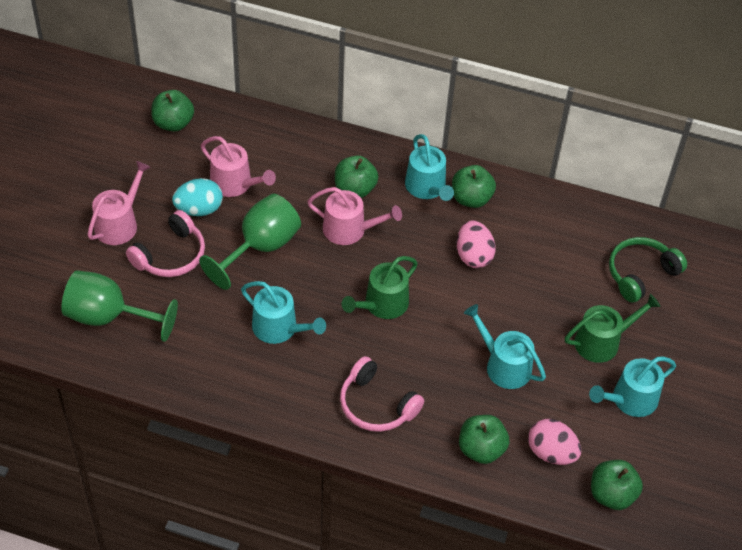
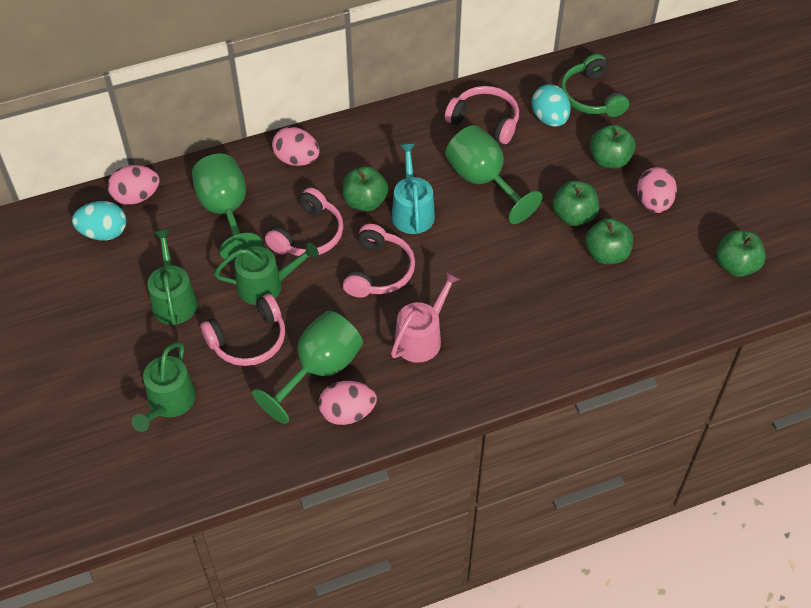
green goblet: [61,270,178,342] [199,194,301,290] = 2 -> [192,154,262,261] [252,311,363,424] [445,125,542,224] = 3
green watering can: [342,256,418,319] [565,294,660,363] = 2 -> [132,342,196,432] [148,229,198,325] [214,242,319,305] = 3
pink egg: [457,220,496,268] [528,419,581,465] = 2 -> [108,165,160,205] [272,127,319,166] [319,381,377,425] [637,167,677,213] = 4
pink headphones: [126,210,205,277] [340,356,424,432] = 2 -> [200,294,285,366] [265,187,343,257] [343,224,415,298] [445,86,519,144] = 4
pink watering can: [87,161,151,245] [201,136,276,197] [307,187,402,245] = 3 -> [391,271,461,363] = 1
turquoise egg: [172,178,223,216] = 1 -> [72,201,126,240] [532,84,570,127] = 2
turquoise watering can: [241,281,326,344] [405,134,454,201] [464,304,546,389] [589,356,676,417] = 4 -> [392,144,435,234] = 1

